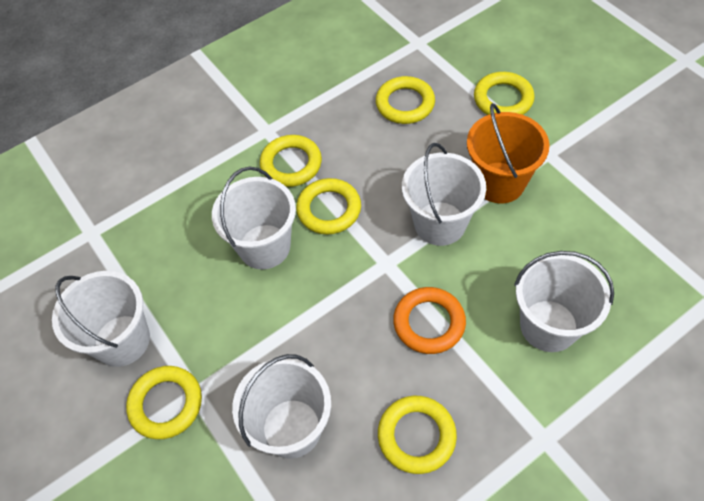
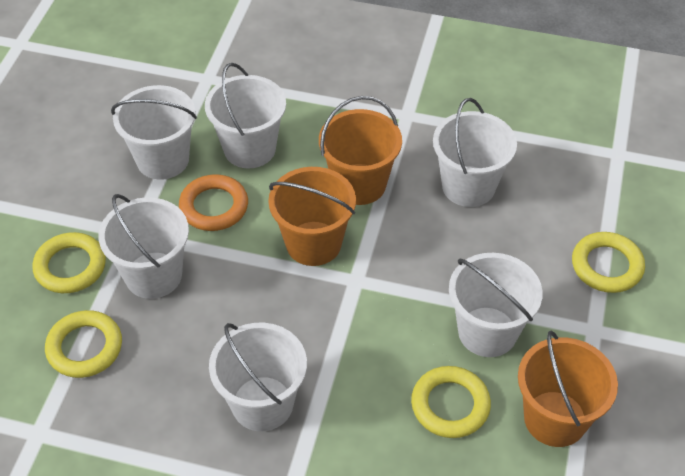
orange bucket: [467,103,549,203] = 1 -> [268,167,356,266] [319,96,402,205] [518,331,618,447] = 3
white bucket: [52,271,150,367] [212,167,296,269] [232,354,331,459] [402,143,486,246] [514,251,614,352] = 5 -> [99,194,189,299] [111,85,197,180] [205,63,286,168] [209,323,307,431] [433,98,517,207] [449,253,543,357] = 6
yellow ring: [126,366,202,439] [260,135,322,187] [296,178,361,234] [376,76,435,124] [378,396,457,474] [474,72,535,115] = 6 -> [32,232,106,293] [45,310,122,378] [411,366,491,438] [572,232,645,293] = 4

